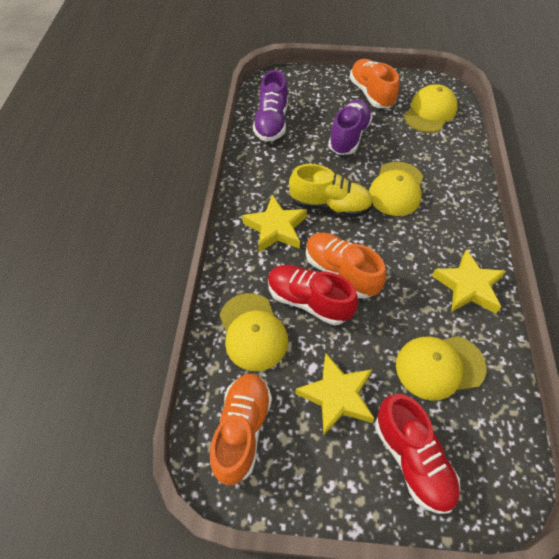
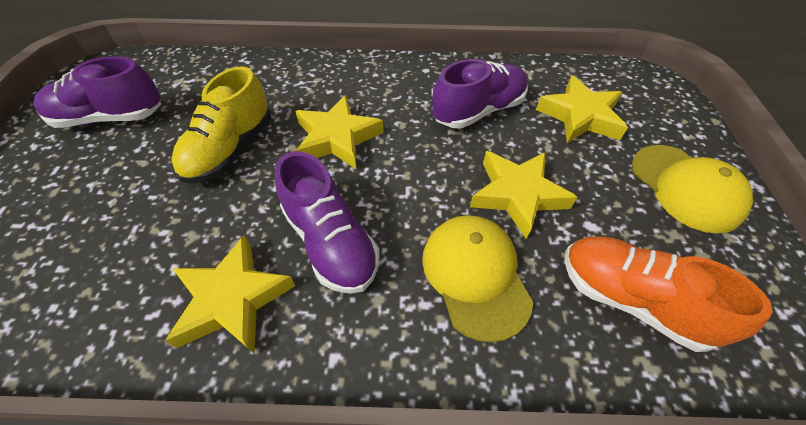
orange shoe: [210,374,272,485] [306,232,386,299] [349,59,399,108] = 3 -> [564,236,773,352] = 1
purple shoe: [253,70,288,142] [328,99,373,155] = 2 -> [33,56,161,128] [275,151,380,294] [432,59,528,129] = 3
red shoe: [268,265,358,325] [375,394,460,514] = 2 -> none = 0
yellow cap: [220,293,288,371] [369,162,423,216] [396,336,486,401] [404,84,458,133] = 4 -> [422,215,533,343] [631,145,753,233] = 2
yellow star: [242,195,307,252] [295,353,375,435] [432,249,506,313] = 3 -> [165,235,295,353] [295,95,383,169] [470,151,578,239] [536,76,628,143] = 4

